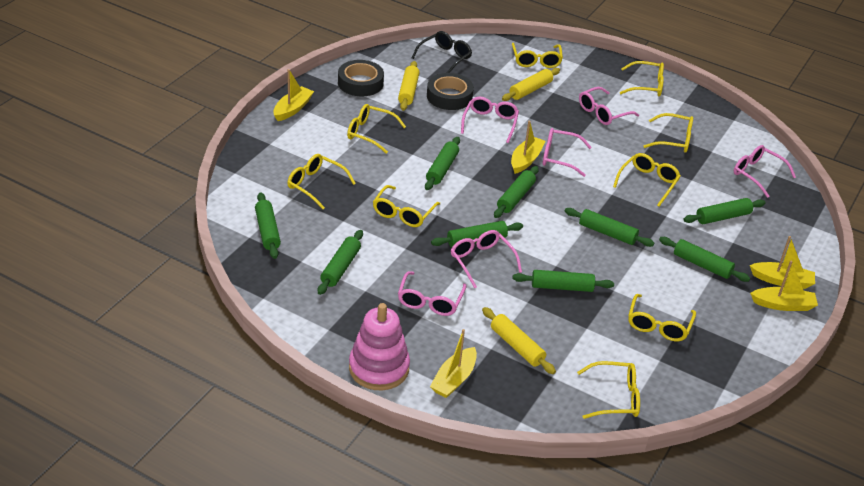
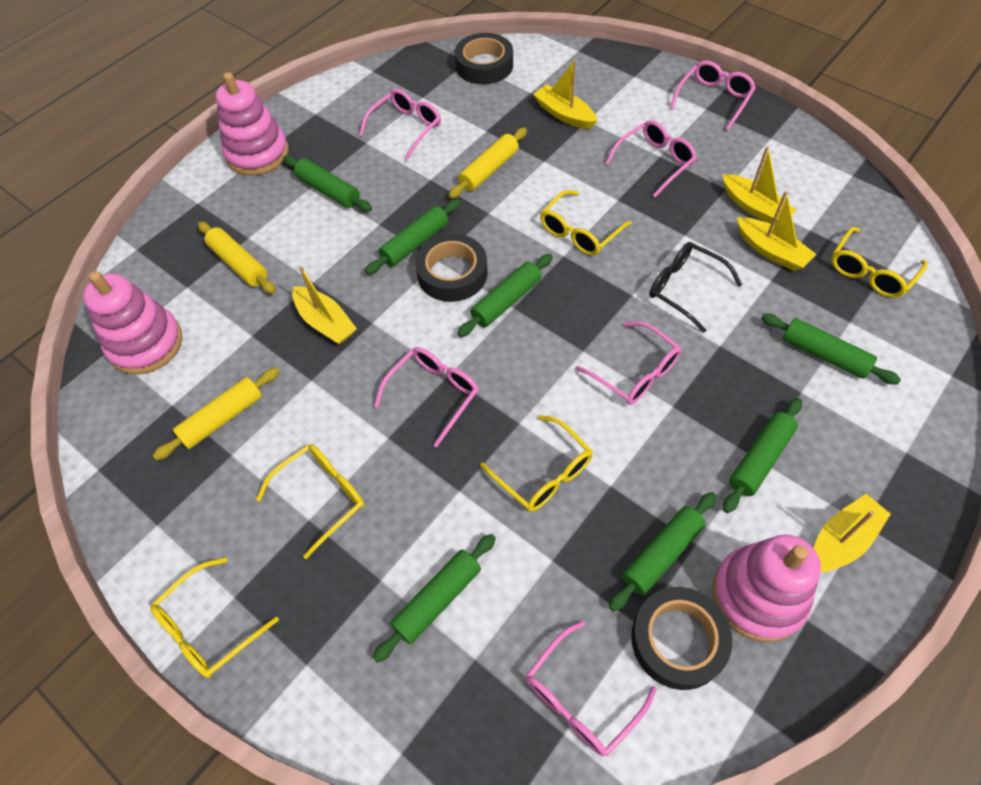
black tape: [338,60,384,97] [427,73,474,110] = 2 -> [415,234,487,302] [455,33,513,84] [631,587,732,690] = 3
green rolling pin: [255,192,281,259] [318,230,363,295] [425,137,460,190] [431,221,523,247] [494,166,539,218] [513,270,614,292] [565,208,654,247] [659,237,750,282] [683,198,765,224] = 9 -> [283,156,372,212] [365,199,460,275] [373,534,496,663] [457,254,553,337] [609,492,716,612] [723,398,802,513] [761,313,901,385] = 7
pink stacking toy: [349,303,410,390] = 1 -> [83,271,182,375] [215,72,288,176] [712,535,821,642] = 3
yellow glasses: [287,154,356,209] [347,104,406,154] [373,185,440,227] [512,43,563,68] [577,361,640,419] [613,153,681,207] [620,61,664,96] [628,294,696,341] [644,113,693,153] = 9 -> [150,558,279,678] [256,444,364,559] [480,415,593,512] [540,190,632,256] [832,227,928,298] = 5

